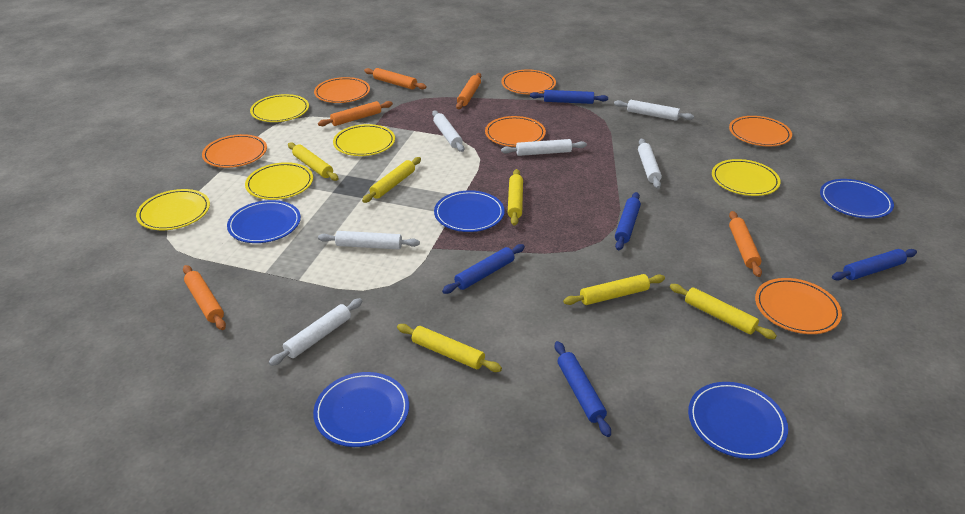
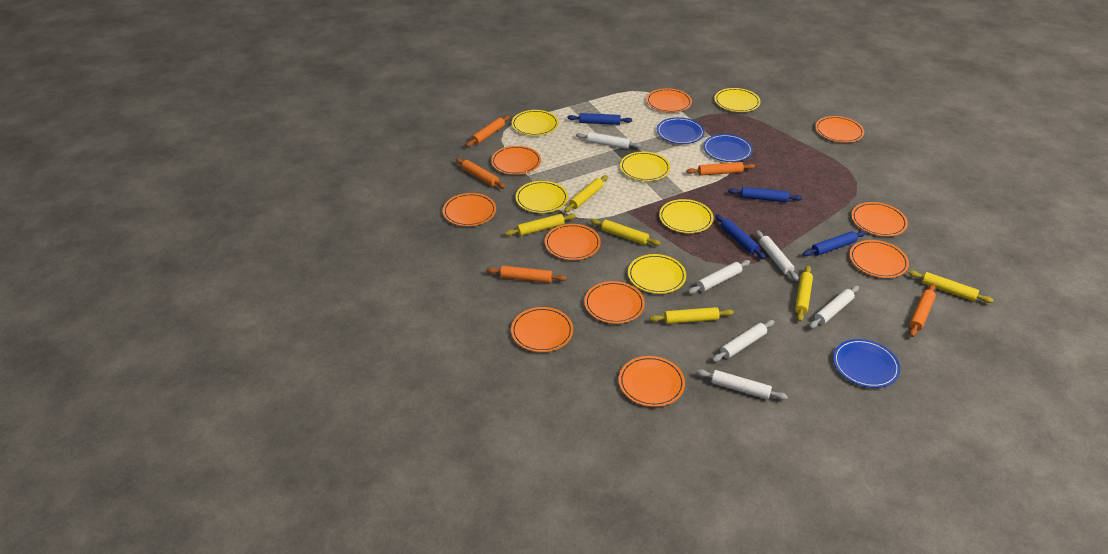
blue plate: [227,200,301,243] [313,372,409,447] [434,190,505,232] [688,382,788,459] [820,179,894,219] = 5 -> [657,117,705,144] [703,134,753,162] [833,339,900,388] = 3
blue rolling pin: [442,244,525,294] [530,90,608,104] [555,341,611,437] [615,192,641,250] [832,249,917,280] = 5 -> [568,113,632,125] [715,214,766,259] [728,187,802,202] [803,231,866,256] = 4
orange plate: [202,134,267,168] [314,77,370,103] [485,116,546,147] [502,70,556,95] [729,116,792,146] [755,278,842,334] = 6 -> [443,193,496,226] [491,146,541,175] [511,307,573,352] [545,224,601,260] [584,281,645,324] [619,356,685,407] [646,88,692,113] [815,116,864,143] [849,240,909,278] [851,202,908,236] = 10
yellow plate: [136,189,210,230] [245,162,313,200] [250,94,309,122] [333,124,395,156] [712,159,781,196] = 5 -> [511,110,559,136] [515,181,568,213] [620,152,671,181] [628,254,686,294] [659,199,714,233] [714,88,761,112] = 6

